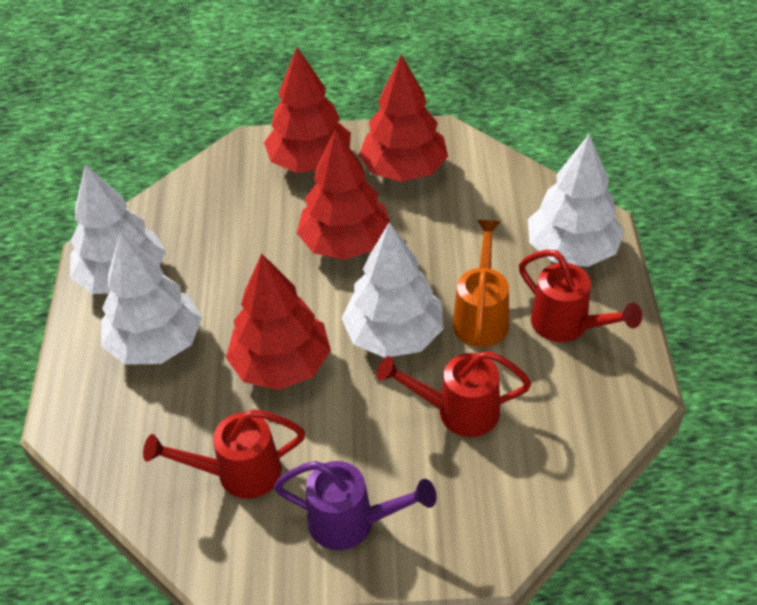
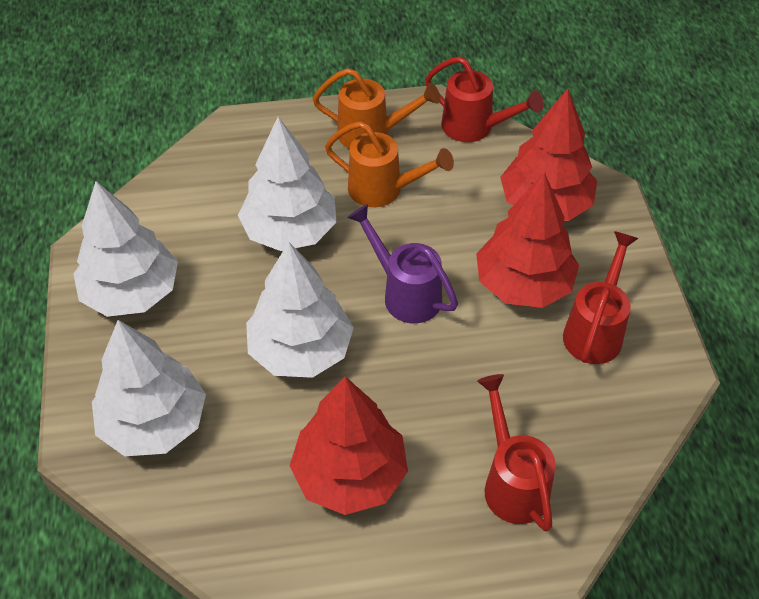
orange watering can: [453,220,509,347] = 1 -> [313,68,441,149] [325,121,454,207] = 2
red tree: [226,254,331,390] [264,48,351,173] [297,128,390,260] [359,55,448,182] = 4 -> [290,376,408,515] [476,172,579,308] [500,89,597,221] = 3

